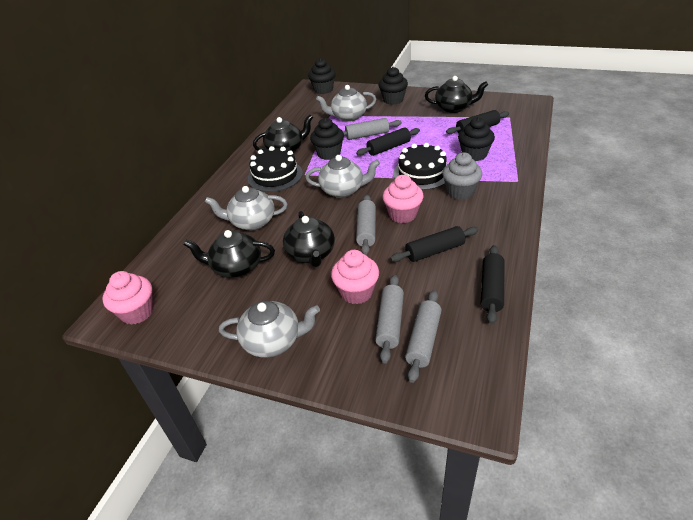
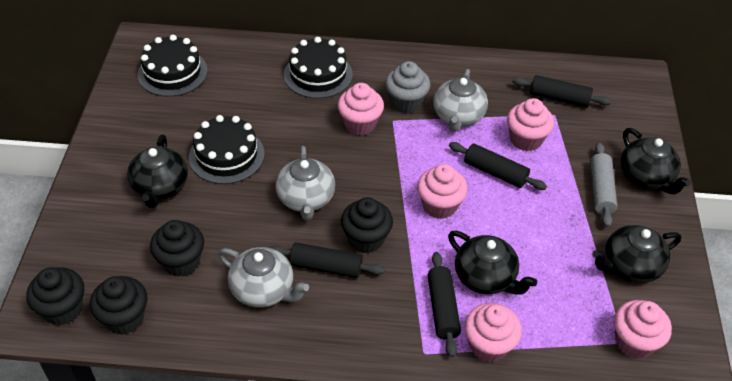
black cake: [248,146,303,192] [393,143,447,190] = 2 -> [137,35,208,97] [189,115,265,184] [284,37,353,99] = 3
grey rolling pin: [343,118,402,140] [356,195,376,255] [375,275,404,363] [405,290,442,383] = 4 -> [590,143,617,227] = 1
grey teapot: [205,186,288,230] [219,301,320,358] [305,155,380,198] [316,85,376,122] = 4 -> [219,247,309,308] [275,146,335,220] [433,69,488,132] = 3
pink cupcake: [102,271,153,325] [331,250,379,304] [382,175,424,223] = 3 -> [338,83,384,136] [417,164,468,219] [464,303,522,362] [507,98,554,151] [614,300,672,359] = 5

